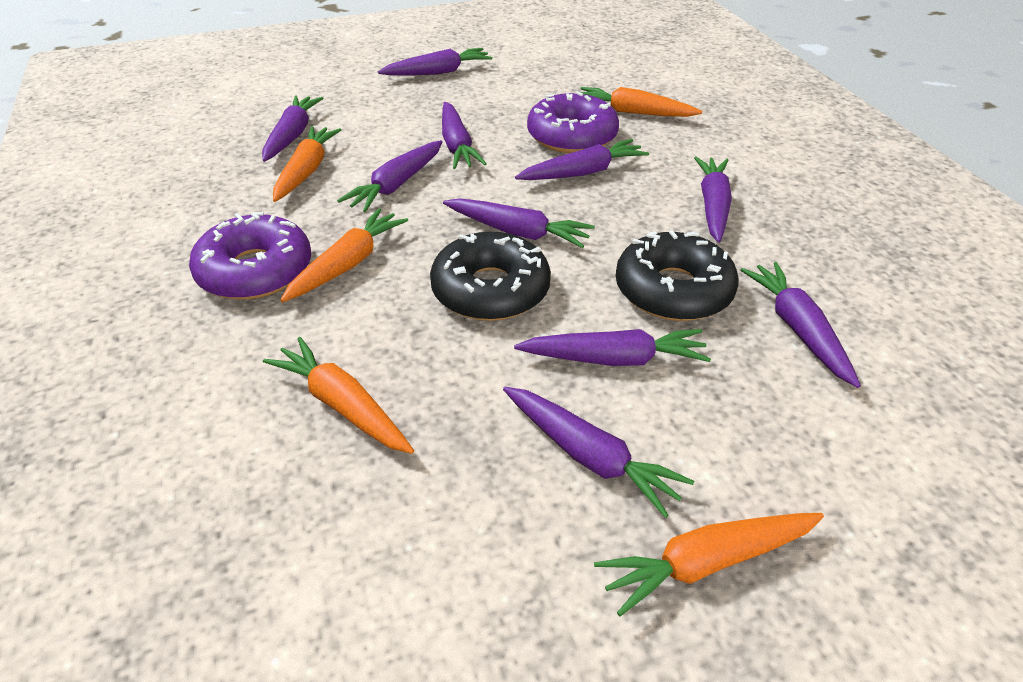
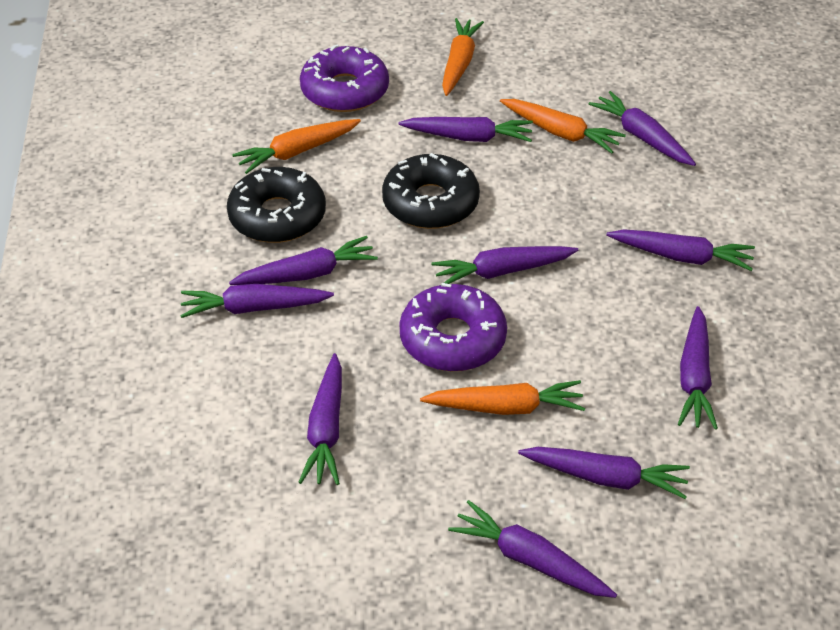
orange carrot: [263,337,414,454] [273,126,341,202] [280,208,408,302] [580,87,702,117] [594,513,824,617] = 5 -> [232,119,361,174] [420,380,585,415] [442,18,484,96] [500,99,626,154] = 4

